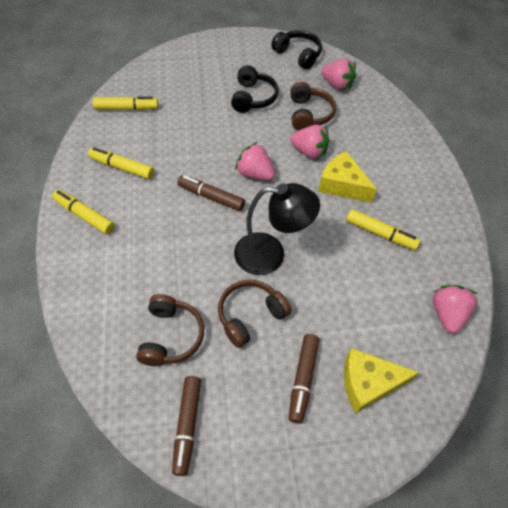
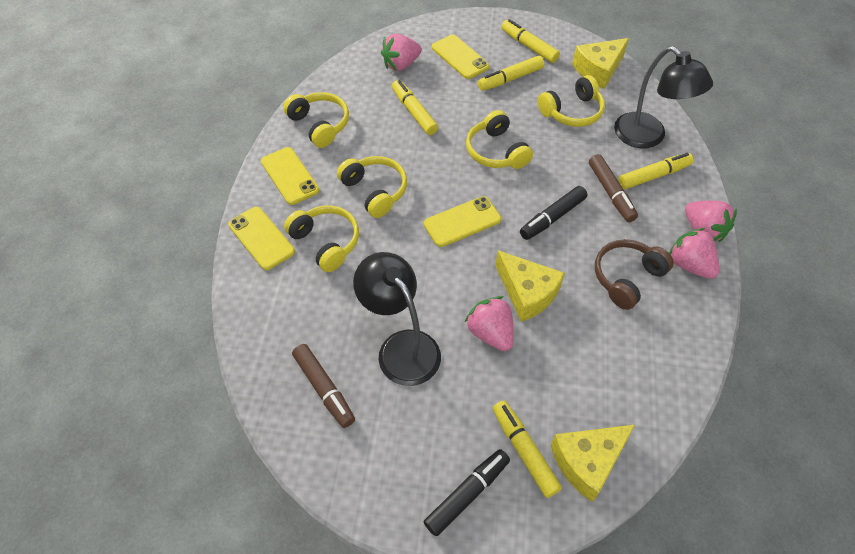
black headphones: [231,65,279,113] [271,30,322,70] = 2 -> none = 0
black lamp: [234,183,320,275] = 1 -> [353,252,441,386] [614,46,713,148] = 2
black marker: none = 0 -> [424,449,510,536] [520,186,587,240] = 2
brown headphones: [136,294,204,366] [218,280,292,348] [290,82,336,130] = 3 -> [595,239,674,310] = 1
brown marker: [172,376,201,476] [177,175,245,211] [289,334,319,424] = 3 -> [292,344,355,428] [589,154,638,222] = 2
yellow cheese: [318,151,377,203] [344,348,420,413] = 2 -> [495,250,565,322] [550,425,635,502] [572,38,629,89] = 3
yellow headphones: none = 0 -> [283,92,349,148] [284,205,359,272] [337,156,407,218] [466,110,533,169] [538,75,605,127] = 5
yellow marker: [52,190,115,234] [88,147,154,179] [93,96,158,110] [346,209,420,250] = 4 -> [392,80,438,135] [478,56,544,91] [493,400,562,498] [501,19,560,63] [618,153,694,189] = 5
yellow phone: none = 0 -> [228,207,295,270] [261,147,319,205] [424,196,501,247] [432,34,490,79] = 4

